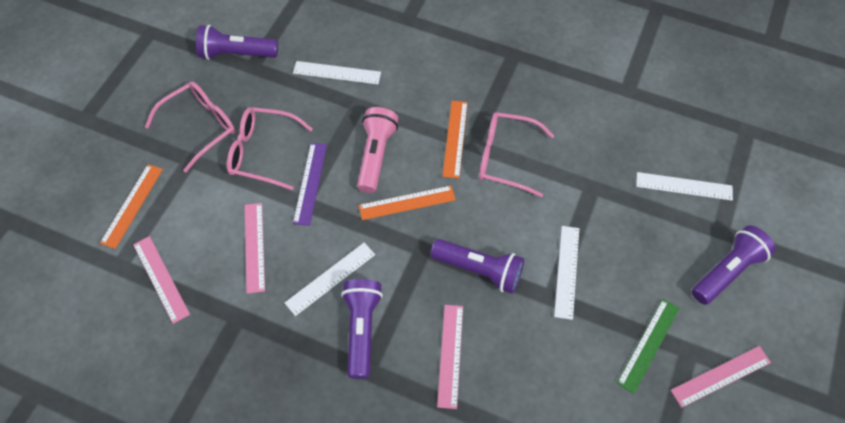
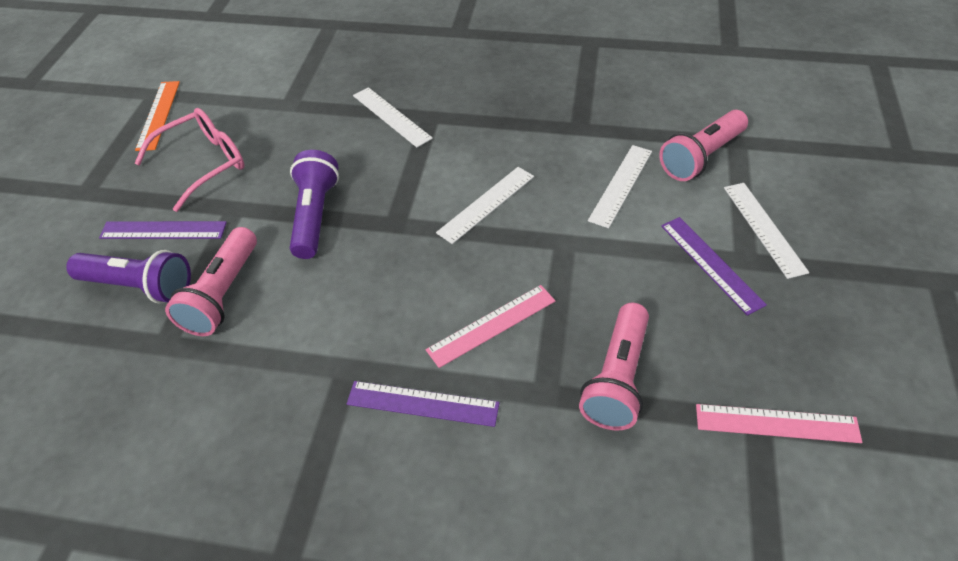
green ruler: [617,299,680,394] = 1 -> none = 0
orange ruler: [100,164,163,249] [359,186,456,220] [443,101,468,179] = 3 -> [135,81,180,151] = 1
pink flashlight: [357,107,398,193] = 1 -> [165,227,257,336] [579,303,649,431] [659,110,748,181] = 3
pink glasses: [145,82,235,172] [227,107,313,190] [479,112,554,197] = 3 -> [135,108,244,212] = 1
pink ruler: [133,236,190,324] [245,203,265,294] [437,305,463,409] [671,346,771,408] = 4 -> [426,285,555,368] [696,404,862,443] = 2
purple flashlight: [196,25,278,60] [341,279,383,379] [430,239,524,294] [692,225,776,305] = 4 -> [66,250,191,304] [290,150,339,259] = 2
purple ruler: [293,143,327,226] = 1 -> [99,221,227,239] [347,381,500,427] [661,217,767,316] = 3

